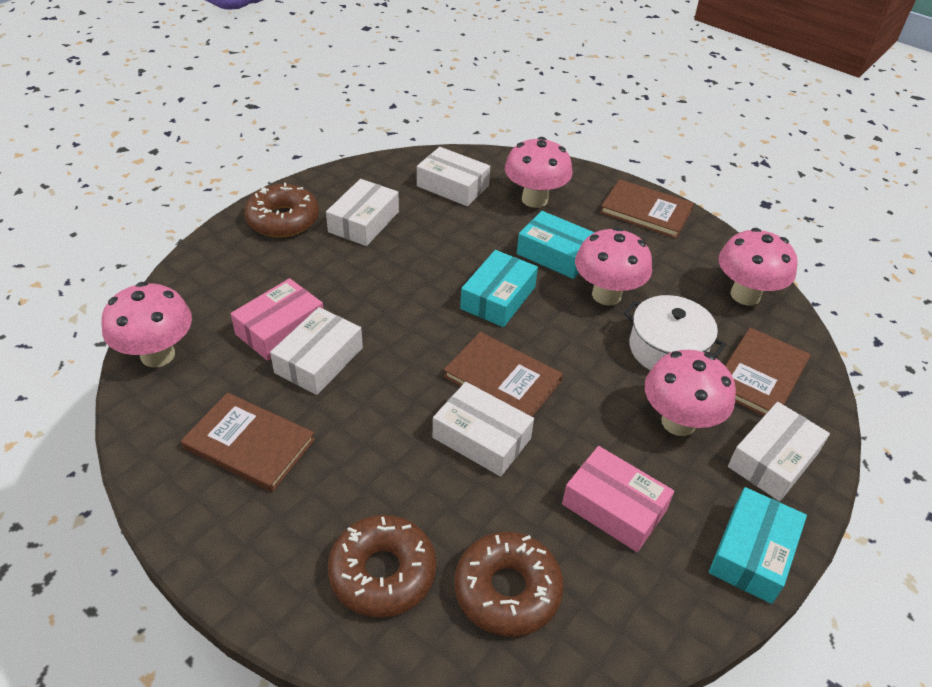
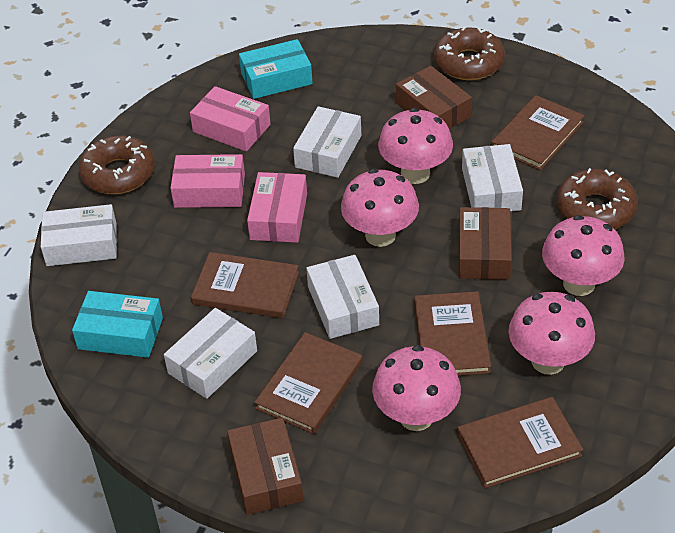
brown book: [181,392,315,492] [444,332,563,417] [600,179,694,238] [725,327,810,416] = 4 -> [191,252,299,318] [254,332,363,434] [414,291,491,376] [457,397,583,488] [491,95,585,170] = 5
brown box: none = 0 -> [227,418,304,515] [396,66,472,129] [459,207,512,280] = 3
pink box: [231,278,323,361] [562,446,674,552] = 2 -> [171,154,245,208] [190,86,271,152] [247,172,307,243] = 3
turquoise box: [460,250,538,327] [517,211,595,279] [709,487,807,604] = 3 -> [72,291,163,358] [239,39,313,99] = 2
white pot: [623,295,726,370] = 1 -> none = 0

